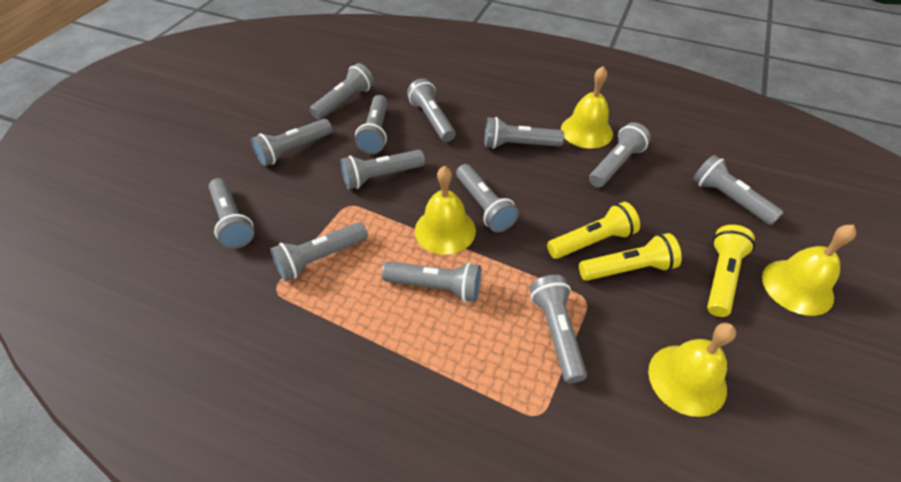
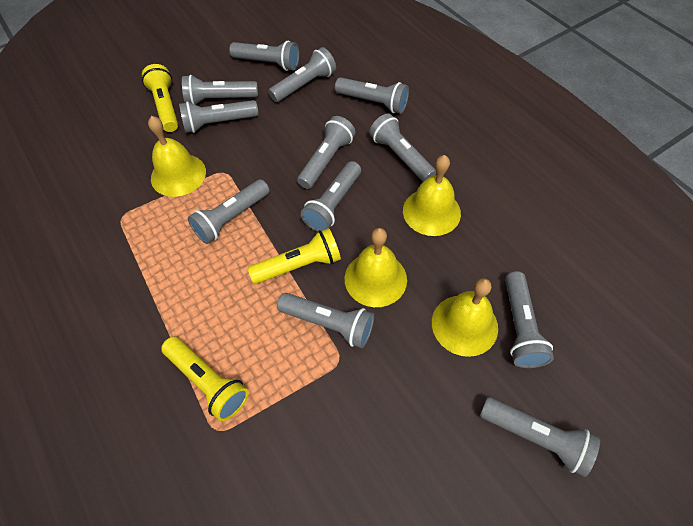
grey flashlight: [209,178,254,249] [251,119,332,166] [271,222,368,281] [310,63,374,120] [341,150,425,189] [355,95,388,154] [382,261,481,302] [407,78,455,142] [456,164,519,232] [485,117,564,149] [530,275,587,383] [589,122,651,187] [693,155,784,225] = 13 -> [179,100,258,133] [182,75,258,105] [188,179,270,244] [229,41,299,71] [269,47,336,102] [277,293,374,348] [297,116,355,189] [301,161,361,232] [335,77,409,114] [369,113,436,182] [480,397,600,477] [505,271,554,368] = 12

